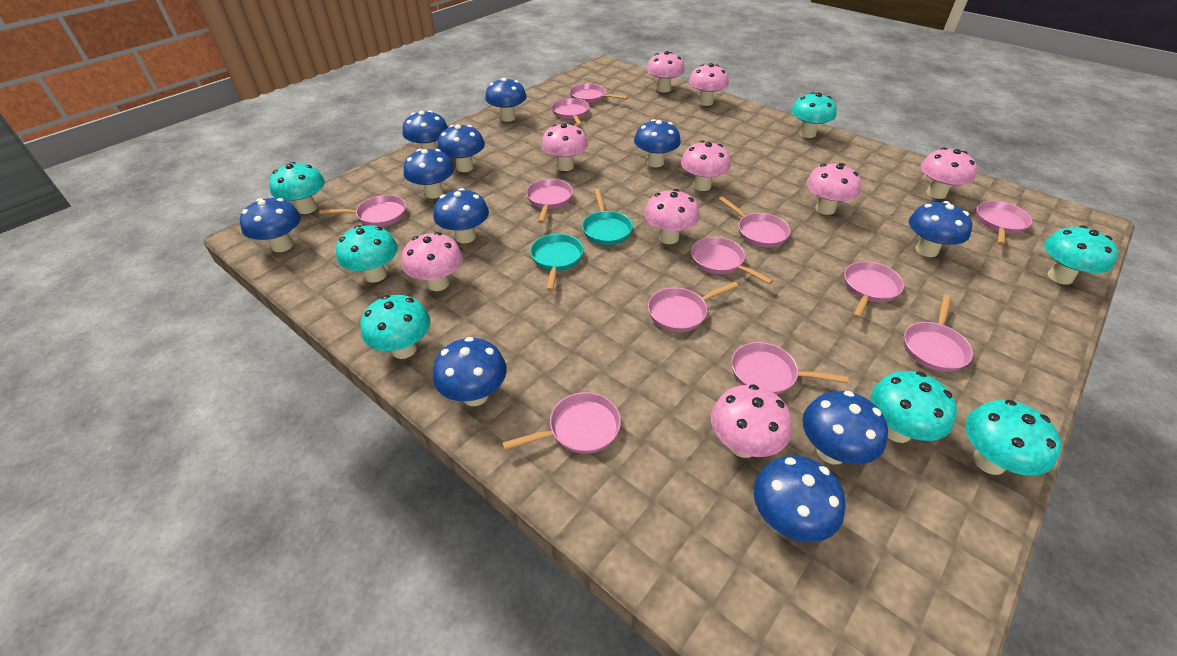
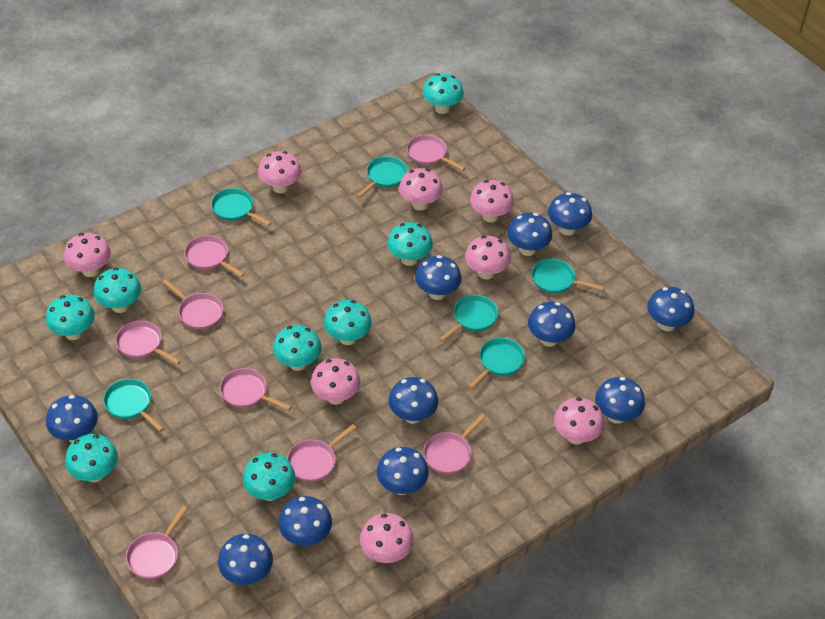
pink mushroom: [402,232,463,291] [541,123,588,171] [644,189,699,244] [646,51,685,93] [681,141,731,191] [689,63,729,106] [711,384,792,458] [806,163,861,215] [921,148,977,199] = 9 -> [64,233,111,277] [258,151,302,194] [311,358,360,405] [360,513,414,563] [399,168,443,211] [465,236,511,279] [470,180,514,223] [554,397,604,445] = 8
pink pan: [319,195,406,227] [502,392,621,454] [526,179,573,223] [552,98,590,127] [570,83,628,104] [648,282,738,332] [691,237,773,284] [719,197,791,247] [731,342,848,395] [844,261,904,319] [904,295,973,372] [976,201,1032,245] = 12 -> [115,321,181,365] [126,506,188,579] [163,279,224,330] [184,235,244,277] [220,368,292,410] [287,424,357,482] [407,135,466,171] [423,414,486,474] = 8
turquoise mushroom: [269,162,325,214] [336,225,398,283] [360,295,430,359] [791,92,837,138] [871,371,957,443] [965,400,1061,476] [1044,225,1118,285] = 7 -> [46,295,95,340] [65,434,118,482] [93,268,141,313] [243,452,295,501] [273,325,322,371] [324,300,372,345] [387,222,433,266] [423,73,464,114] = 8
turquoise pan: [530,234,583,291] [582,189,633,245] = 2 -> [103,379,164,432] [211,188,271,226] [356,156,408,198] [439,295,498,342] [468,338,525,389] [532,258,604,293] = 6

